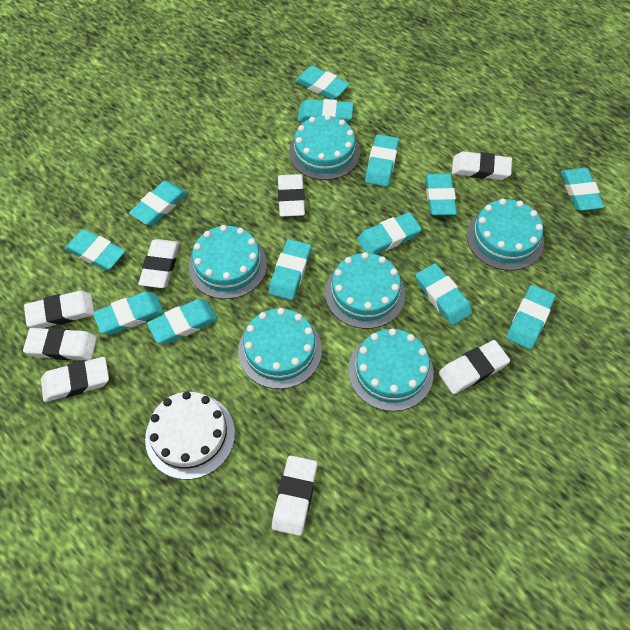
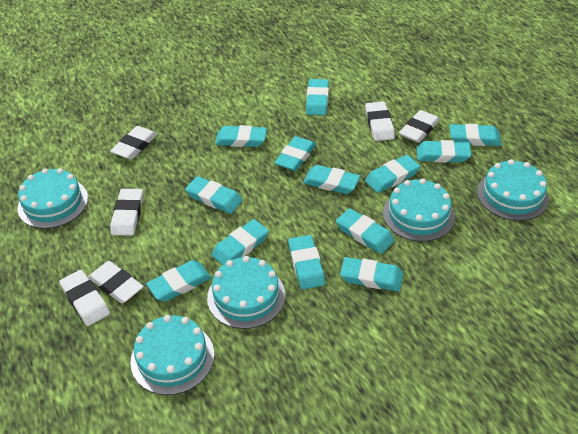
turquoise cake: [188,225,267,299] [238,308,322,389] [289,115,360,180] [325,252,405,329] [348,328,434,411] [467,198,544,271] = 6 -> [18,168,88,229] [130,315,214,395] [207,256,285,329] [383,178,455,242] [477,159,549,221] = 5
white cake: [145,391,235,480] = 1 -> none = 0
white eraser: [23,328,97,360] [24,291,94,328] [41,357,109,402] [138,239,180,288] [272,455,317,536] [278,174,305,217] [438,340,510,394] [452,151,512,180] = 8 -> [59,270,110,326] [88,261,144,303] [110,126,158,160] [111,189,143,236] [365,102,395,141] [399,110,440,143] = 6

